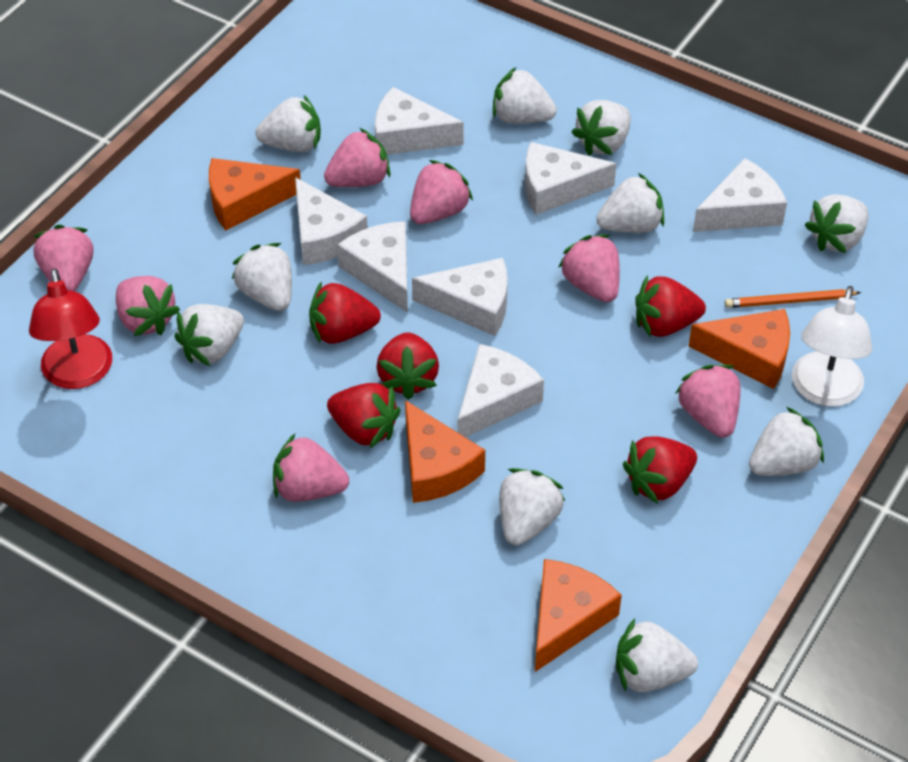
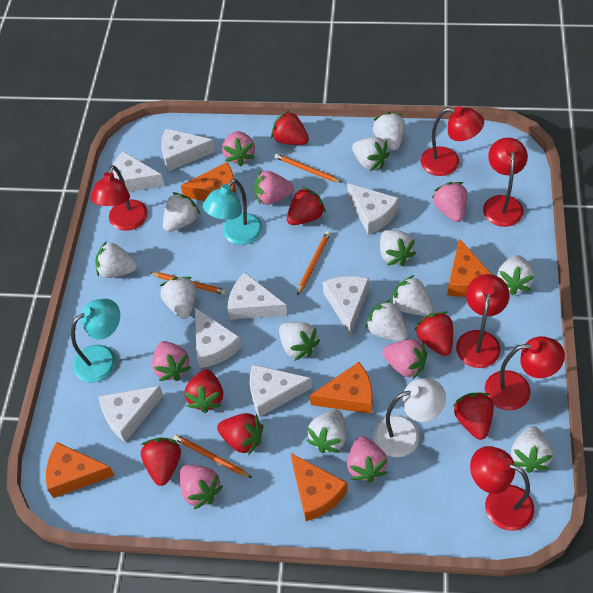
orange cheese: [209,158,301,231] [405,400,485,503] [535,559,622,672] [688,309,790,389] = 4 -> [46,442,115,498] [181,162,236,201] [291,453,348,521] [310,362,373,414] [447,238,491,297] = 5
orange pencil: [725,289,861,308] = 1 -> [151,272,226,295] [174,434,252,478] [275,154,342,183] [297,231,331,295] = 4
red lamp: [29,269,112,389] = 1 -> [91,165,148,231] [420,106,484,176] [456,274,510,368] [470,446,534,531] [483,137,528,227] [485,336,565,410] = 6
red strawberry: [309,281,381,344] [327,383,400,448] [377,332,439,400] [623,436,697,504] [635,275,706,337] = 5 -> [141,437,181,486] [185,369,223,413] [217,413,263,456] [271,110,309,145] [287,186,326,225] [415,311,453,356] [453,393,494,440] = 7
turquoise lamp: none = 0 -> [71,299,120,382] [203,179,262,245] = 2
white cheese: [295,177,368,265] [337,221,408,313] [375,87,464,155] [412,258,508,336] [458,344,544,438] [525,142,616,215] [693,158,787,232] = 7 -> [99,386,163,442] [112,151,164,192] [161,129,215,171] [195,308,242,368] [228,273,287,320] [250,364,312,417] [323,276,369,336] [347,183,399,235] = 8
white strawberry: [174,304,244,366] [232,243,292,311] [256,95,321,152] [493,67,557,124] [499,468,565,546] [571,100,631,156] [596,173,664,233] [616,618,698,692] [749,407,824,476] [805,194,868,253] = 10 -> [95,242,138,278] [160,277,196,319] [163,192,201,232] [279,322,320,361] [306,410,346,453] [352,137,390,171] [365,299,408,341] [372,112,405,151] [380,230,416,266] [390,275,433,316] [497,255,535,295] [511,426,553,473] = 12

